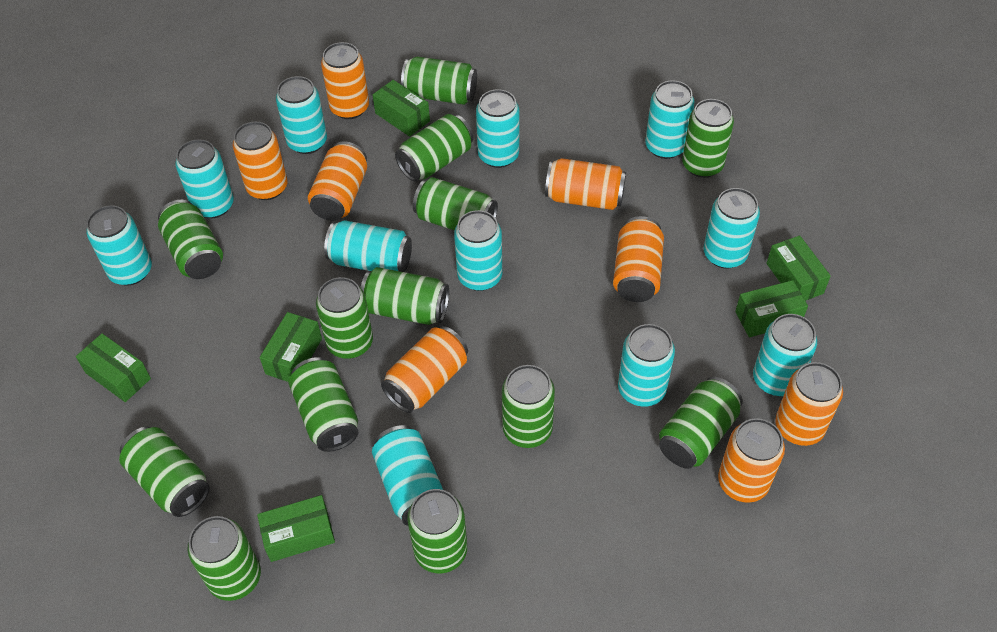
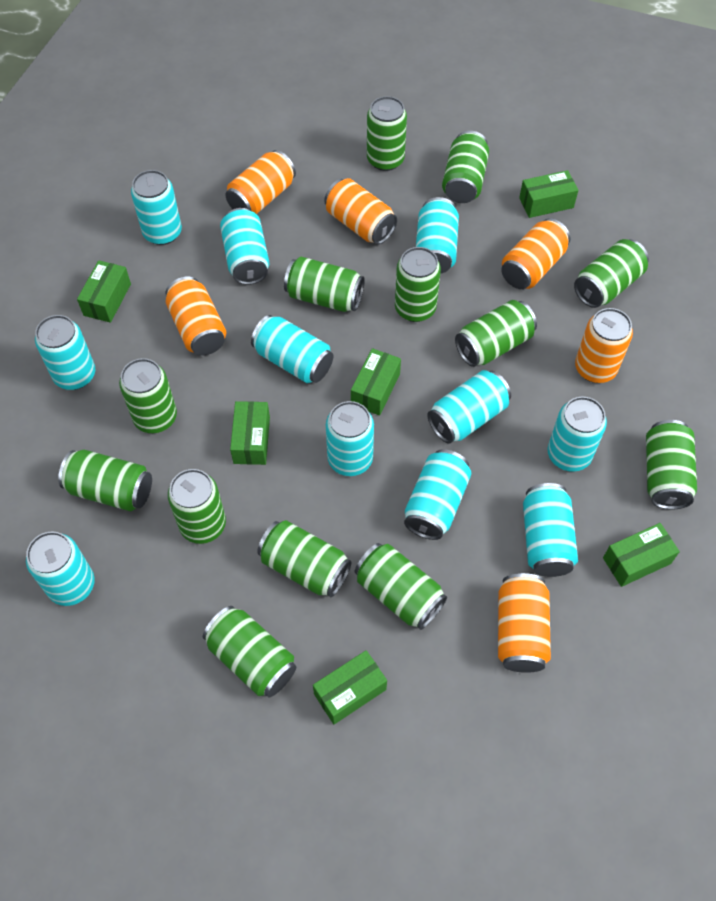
orange can: [233,122,288,200] [308,141,367,221] [321,42,369,119] [381,326,468,413] [545,158,626,210] [613,216,664,302] [718,418,785,503] [775,362,843,446] = 8 -> [165,276,227,356] [226,150,296,214] [324,178,397,245] [498,573,551,673] [501,218,570,289] [575,308,633,383] = 6

